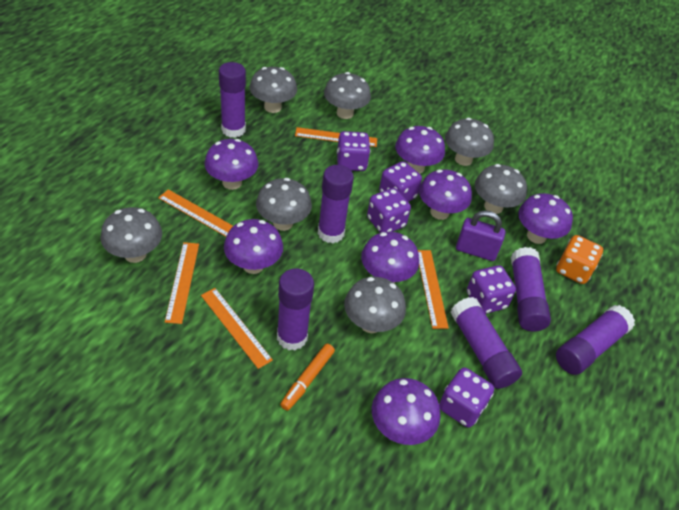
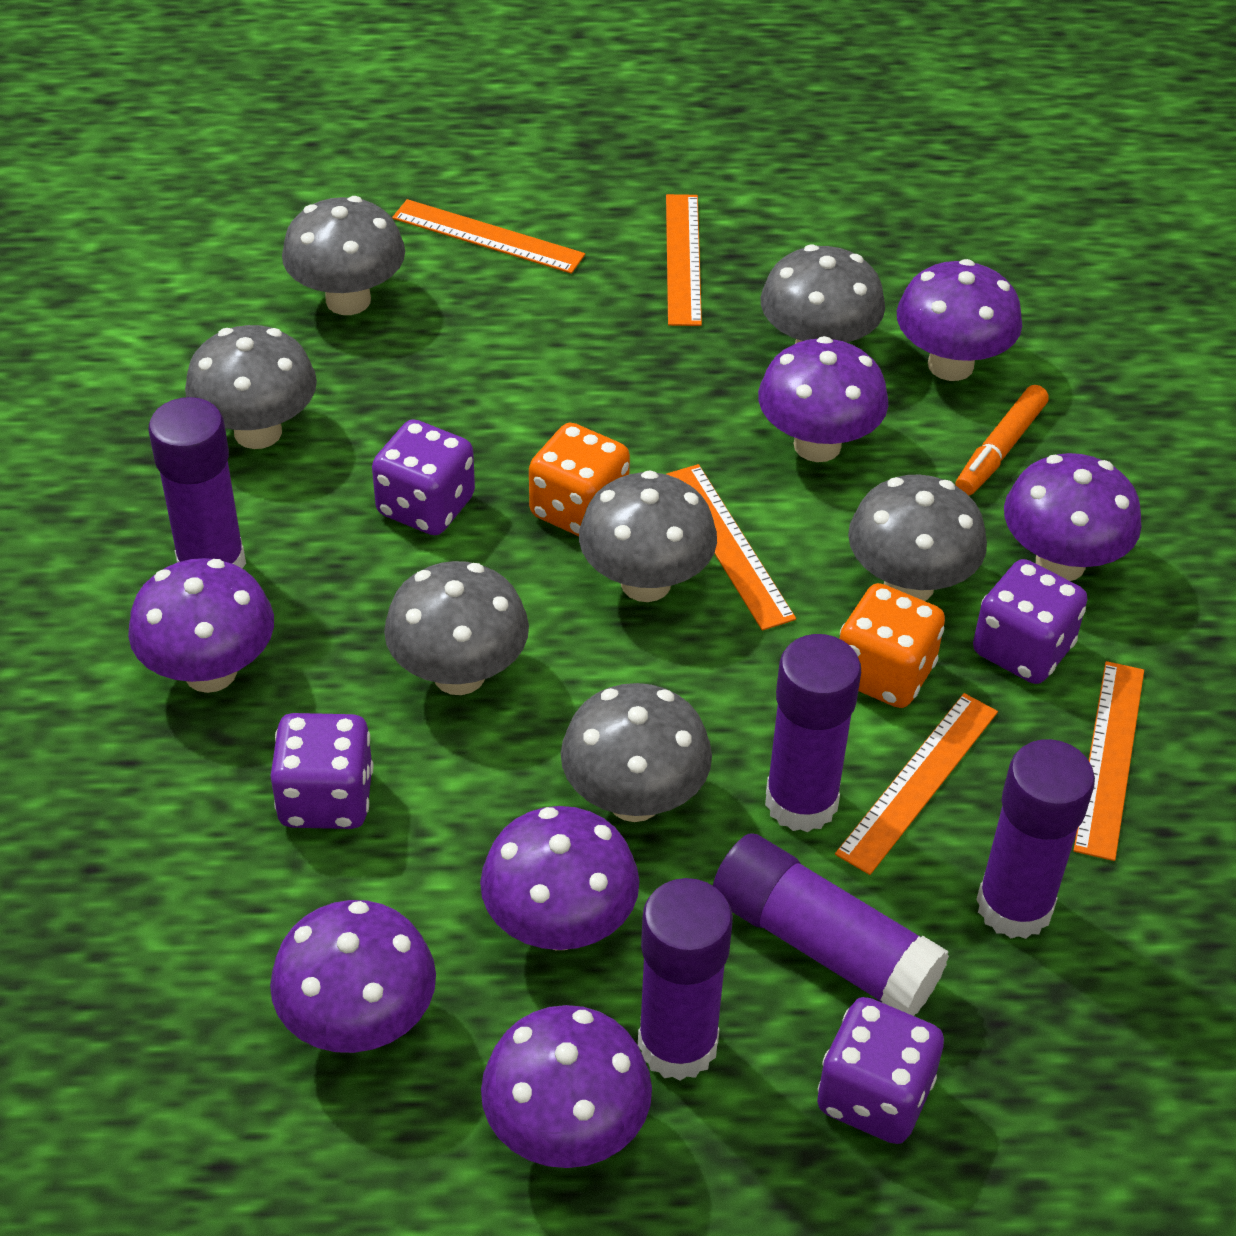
orange dice: [556,235,603,284] = 1 -> [529,423,630,536] [840,583,945,708] = 2
purple dice: [337,131,370,171] [367,188,411,233] [379,161,422,202] [439,367,494,428] [467,265,516,314] = 5 -> [270,713,373,829] [372,419,475,535] [817,997,944,1144] [973,559,1088,684] = 4
purple glue stick: [219,62,246,138] [277,268,314,350] [318,165,354,243] [450,297,522,389] [511,247,551,332] [556,305,635,375] = 6 -> [148,397,246,569] [638,878,733,1081] [713,833,949,1016] [765,634,861,832] [976,739,1095,939] = 5
purple padlock: [456,210,506,261] = 1 -> none = 0

